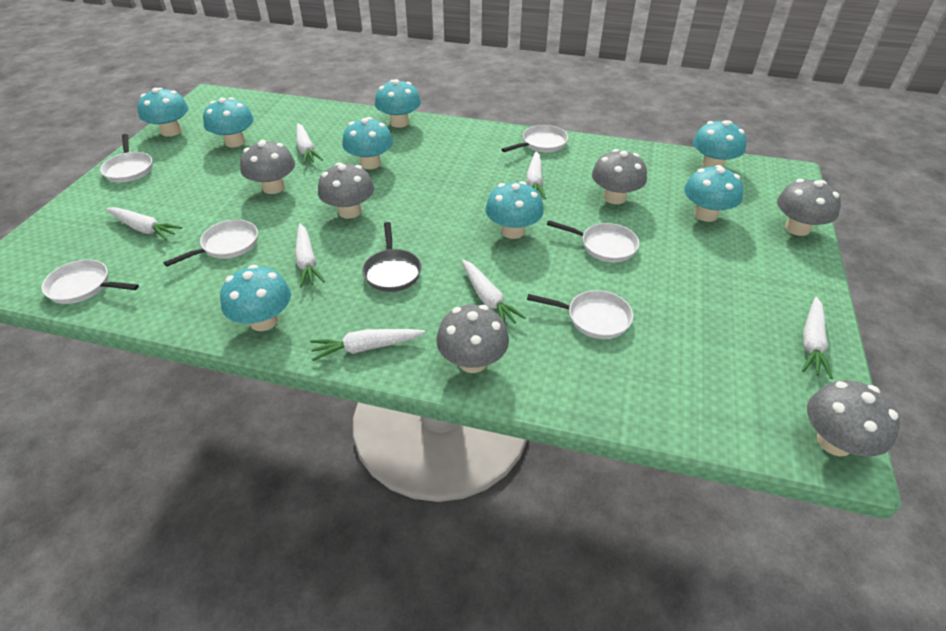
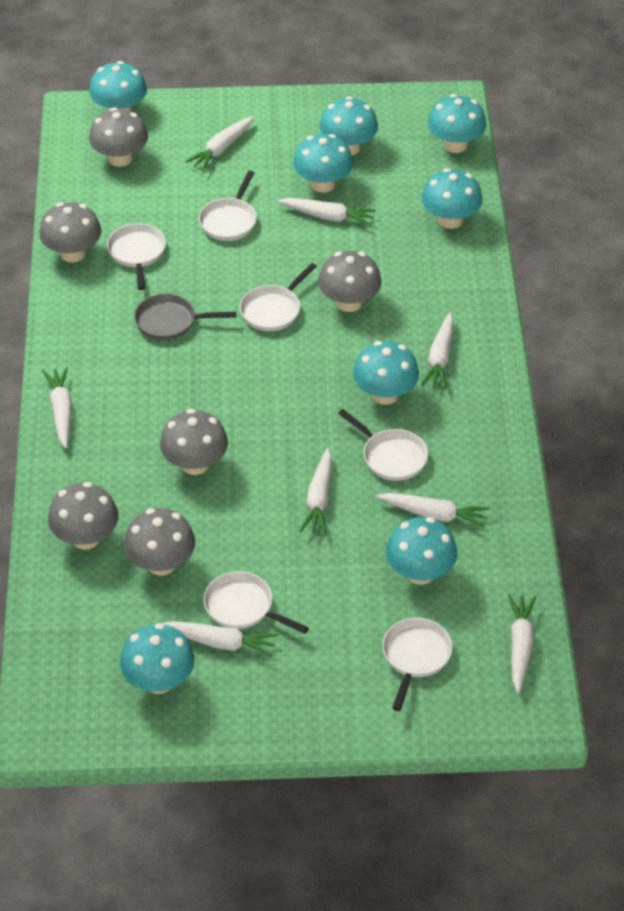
white carrot: [106,207,182,240] [295,224,325,287] [296,123,323,164] [310,329,425,361] [462,259,526,326] [527,151,546,200] [802,297,833,379] = 7 -> [42,367,72,448] [162,621,278,657] [185,116,254,171] [278,198,376,226] [299,448,332,535] [376,493,490,528] [421,312,454,389] [508,594,536,693] = 8

